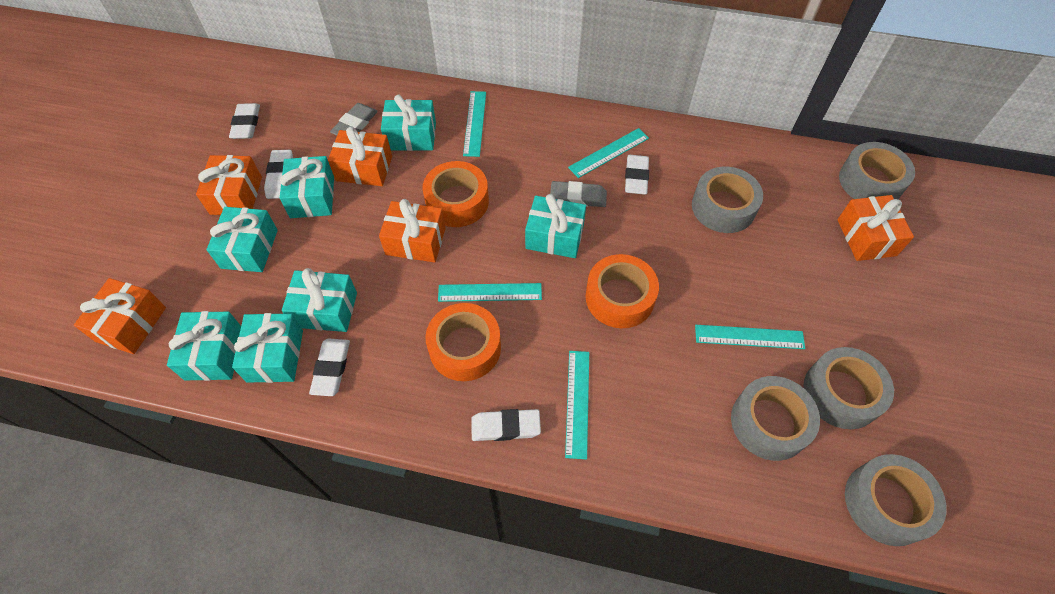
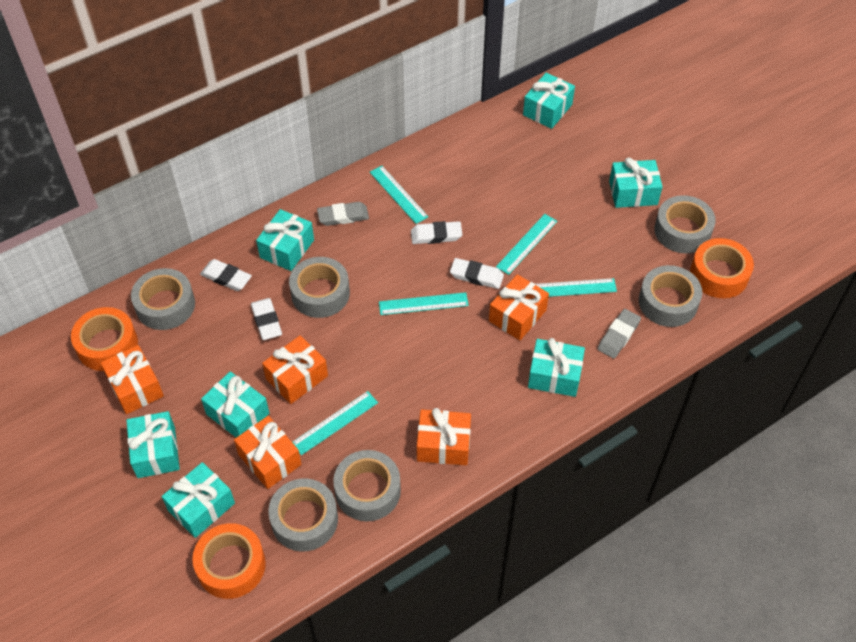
grey tape: [692,167,763,233] [731,376,820,461] [803,347,894,429] [839,142,915,199] [845,454,947,546] = 5 -> [131,268,195,330] [268,478,338,551] [289,257,350,318] [333,450,401,521] [639,265,702,327] [654,195,716,253] = 6
white eraser: [229,103,260,139] [264,150,293,199] [309,338,350,396] [471,409,541,441] [625,155,649,195] = 5 -> [200,259,252,291] [251,298,282,340] [411,221,462,244] [450,258,504,289] = 4

